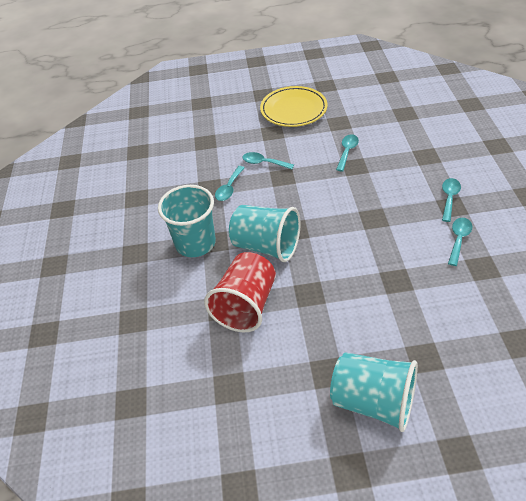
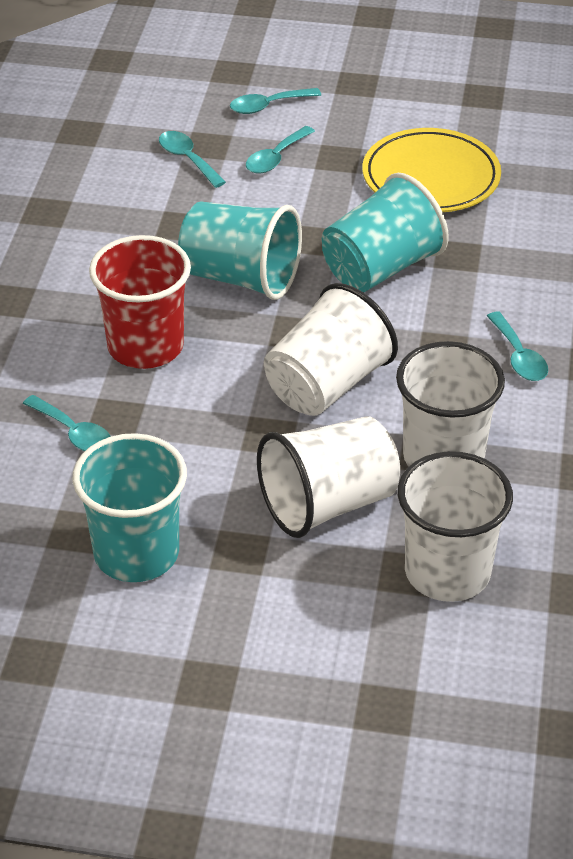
white cup: none = 0 -> [257,416,400,538] [264,283,398,416] [396,341,505,467] [397,451,513,602] = 4

